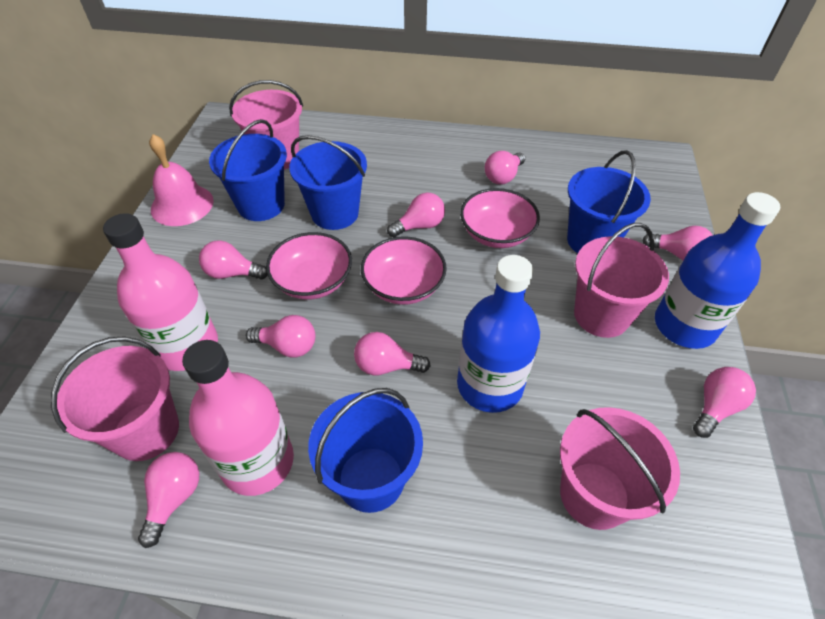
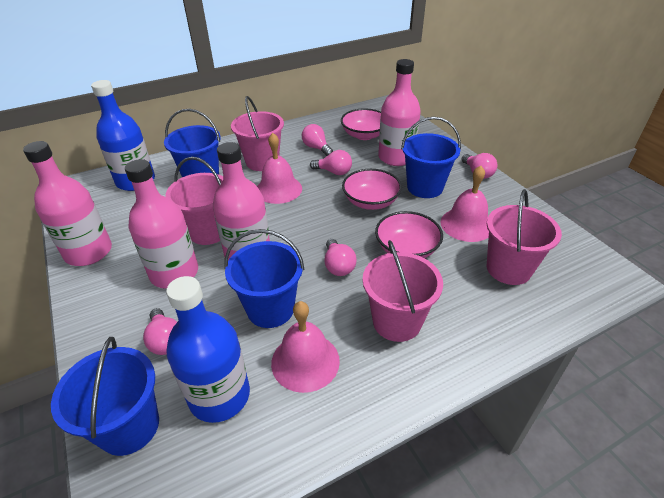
pink bell: [149,134,214,226] = 1 -> [257,133,302,204] [271,301,340,393] [441,166,489,242] = 3
pink bottle: [103,213,218,371] [182,340,294,496] = 2 -> [23,141,112,266] [125,159,198,289] [213,142,270,260] [378,59,421,166] = 4
pink light bulb: [138,452,199,548] [199,241,268,280] [246,315,315,357] [354,332,430,375] [387,193,445,237] [485,151,525,185] [642,226,713,260] [693,367,756,438] = 8 -> [143,308,177,355] [302,124,333,156] [310,150,352,175] [325,239,357,276] [461,153,497,179] = 5

